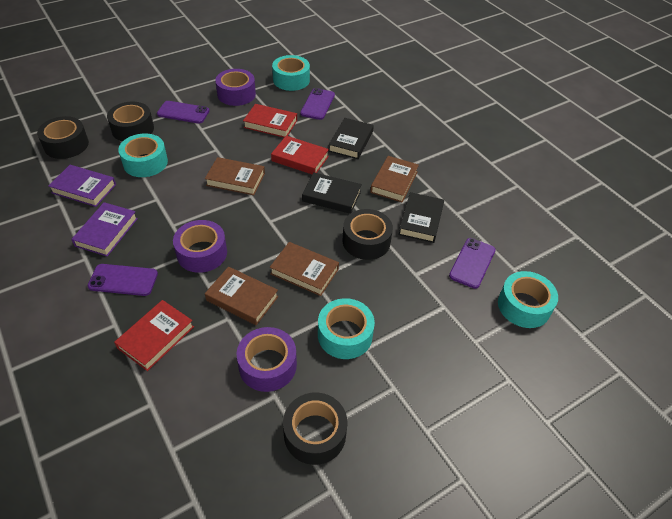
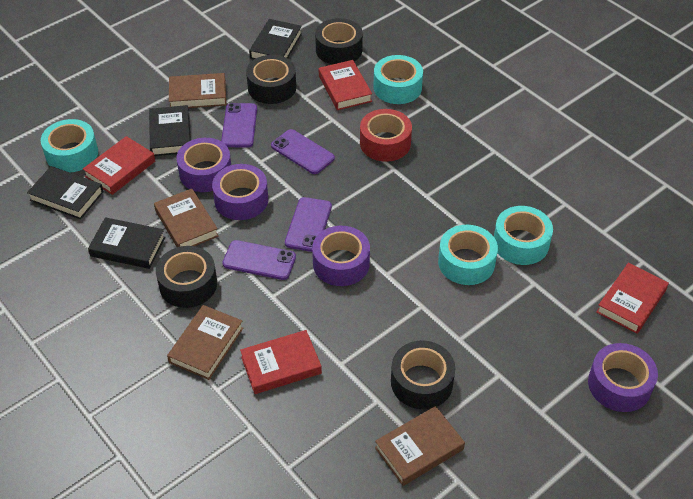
black book: [302,172,362,214] [328,118,374,159] [398,192,444,243] = 3 -> [27,166,104,219] [88,217,166,269] [149,105,191,156] [249,19,302,59] = 4
purple book: [48,165,116,207] [71,202,138,256] = 2 -> none = 0
purple tape: [173,220,227,273] [215,69,256,106] [237,327,297,392] = 3 -> [176,138,231,192] [212,164,268,220] [312,226,370,286] [588,343,658,412] = 4
red book: [114,300,194,371] [243,104,297,138] [271,136,329,174] = 3 -> [83,136,155,195] [240,330,322,394] [319,60,372,110] [596,263,669,334] = 4
red tape: none = 0 -> [360,109,412,162] = 1

